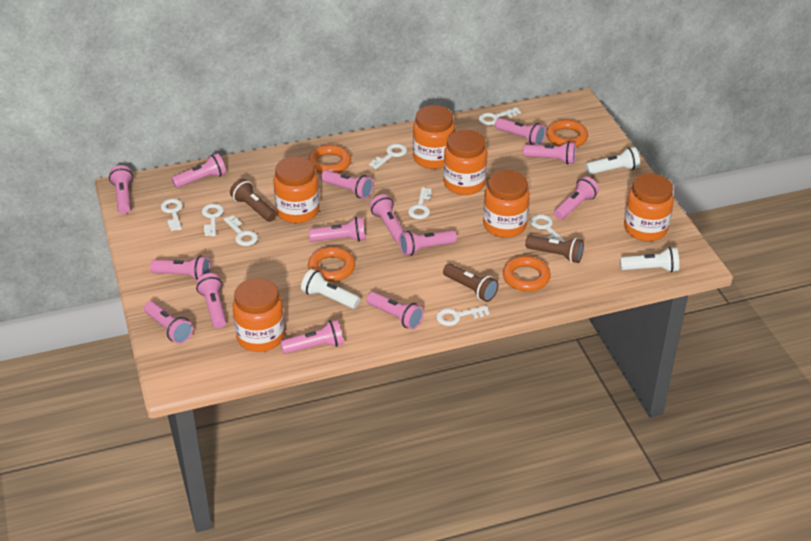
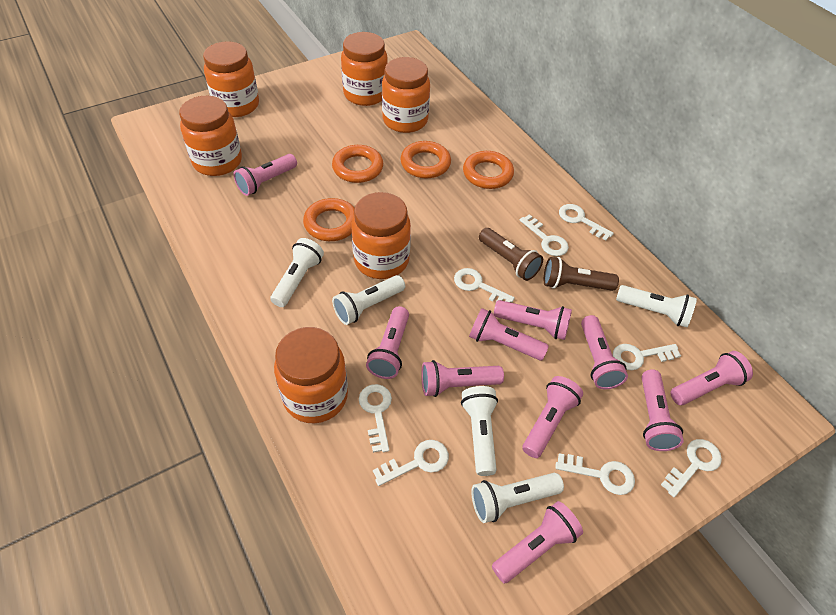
brown flashlight: [230,179,276,222] [443,264,499,302] [525,235,584,263] = 3 -> [479,228,543,281] [544,257,619,291] = 2
pink flashlight: [109,165,133,214] [144,301,193,344] [150,255,211,280] [171,153,226,188] [196,273,226,328] [280,320,344,354] [309,217,366,242] [321,170,374,199] [367,292,424,330] [370,194,405,243] [399,230,457,256] [495,118,546,145] [523,141,576,165] [554,176,599,220] = 14 -> [233,154,297,196] [366,306,409,379] [421,360,504,397] [469,308,549,360] [492,501,583,584] [494,300,572,340] [522,376,583,458] [581,315,628,389] [642,369,684,451] [670,351,753,405] = 10
white flashlight: [301,269,360,309] [586,147,640,175] [620,247,679,272] = 3 -> [270,238,324,307] [332,275,405,325] [461,386,498,476] [471,473,564,523] [616,285,697,327] = 5

